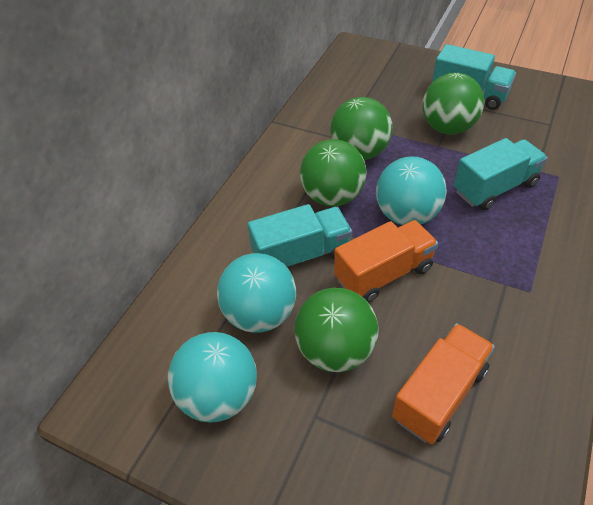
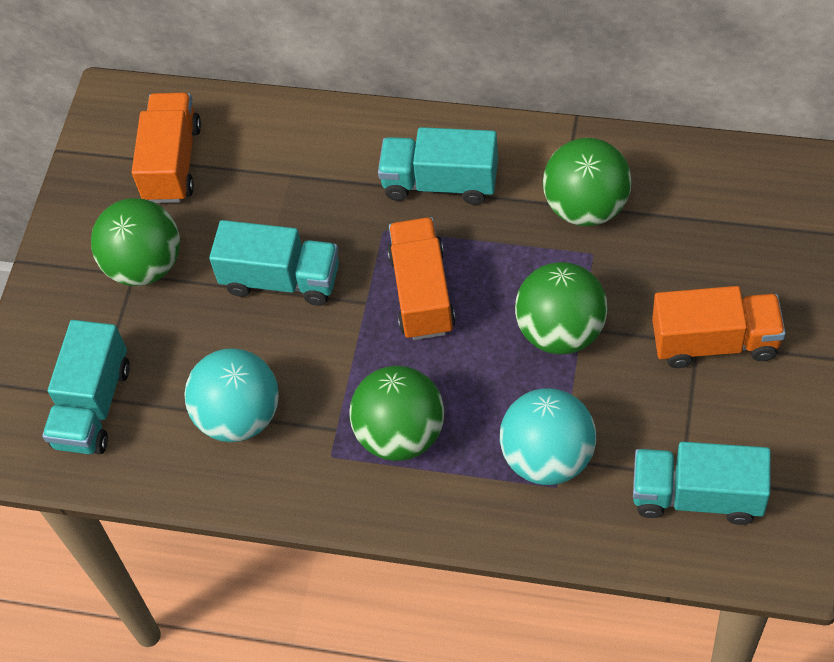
orange truck: [334,220,438,303] [392,323,495,444] = 2 -> [132,93,201,203] [387,217,456,340] [652,286,786,368] = 3
turquoise ball: [168,332,257,423] [217,253,296,333] [376,156,447,225] = 3 -> [184,348,279,442] [500,388,596,485] = 2
turquoise truck: [248,204,352,269] [432,44,516,110] [454,138,548,210] = 3 -> [42,320,130,455] [209,220,339,306] [378,127,498,205] [633,442,771,525] = 4

